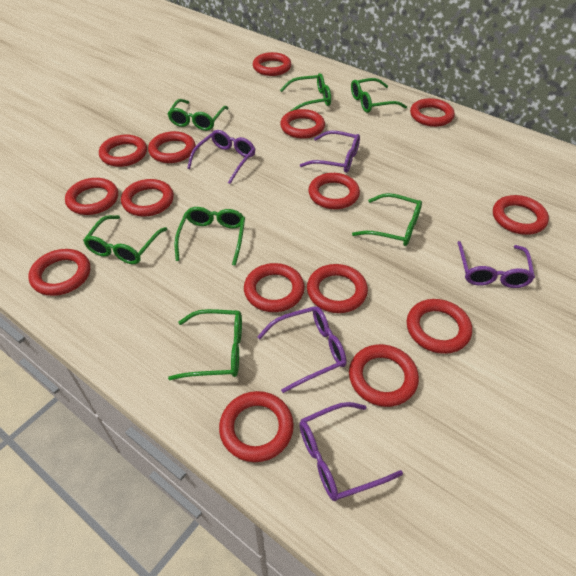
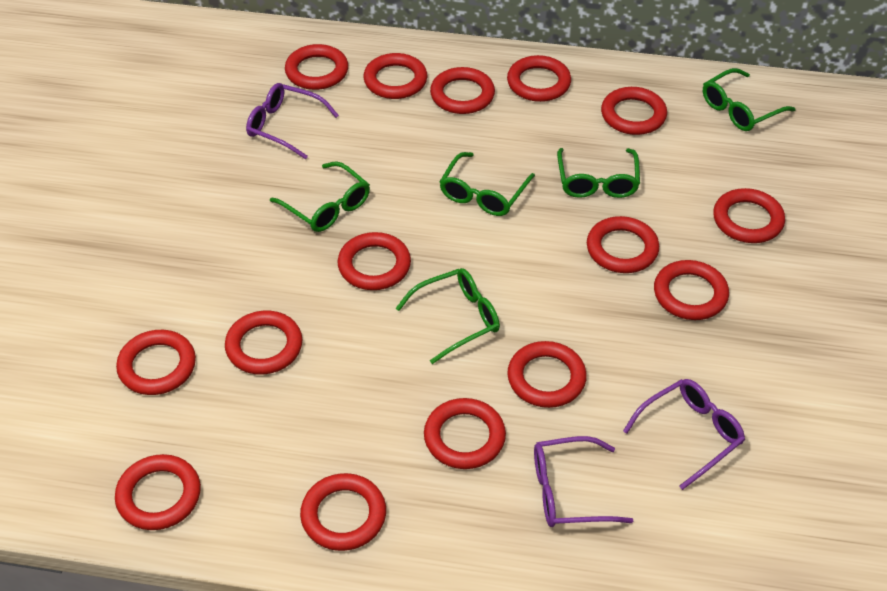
green glasses: [83,215,167,264] [167,99,229,131] [168,309,242,380] [174,207,245,266] [280,73,331,112] [351,78,407,113] [352,193,422,246] = 7 -> [270,161,370,232] [396,268,500,364] [439,152,535,216] [557,148,640,198] [703,68,796,131] = 5
purple glasses: [187,130,255,184] [257,306,347,393] [299,402,403,501] [300,131,360,173] [457,241,535,288] = 5 -> [246,83,339,159] [534,436,634,527] [623,379,745,490] = 3

